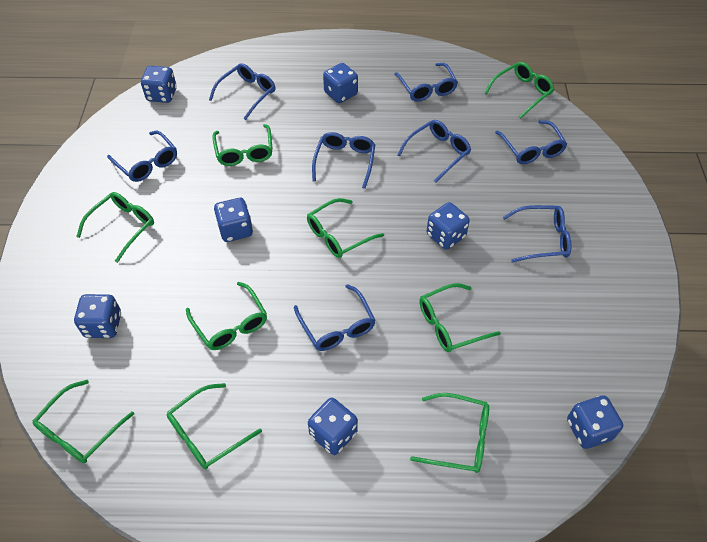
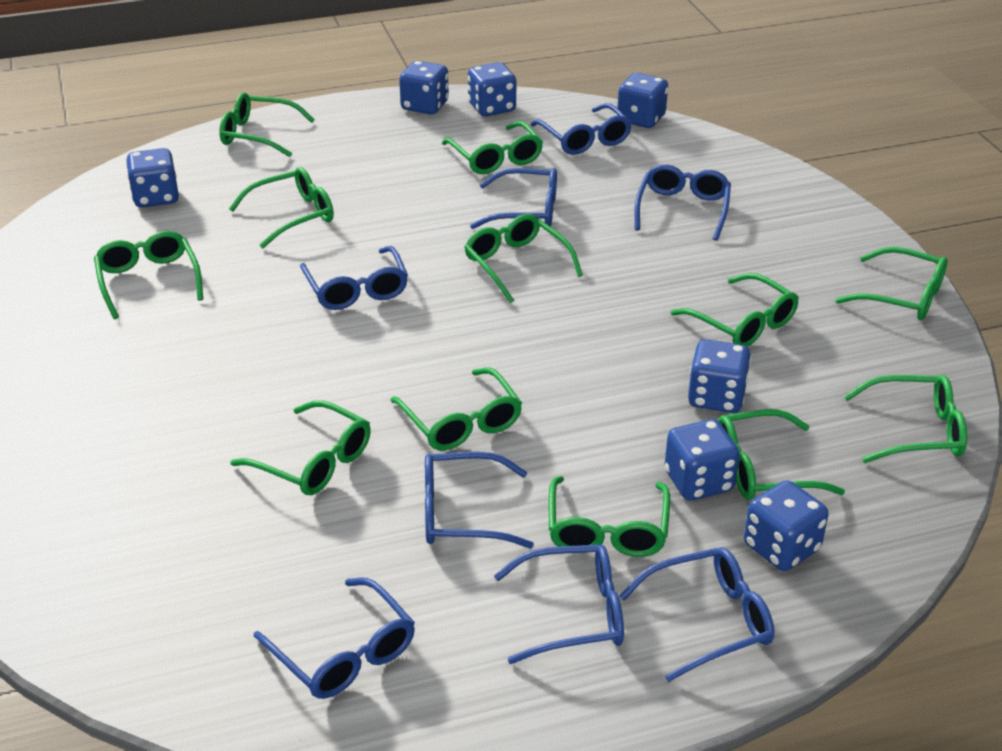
green glasses: [33,380,134,463] [76,192,154,263] [167,383,262,469] [186,282,267,350] [212,124,273,166] [307,198,384,258] [410,393,489,473] [419,283,501,352] [484,62,555,118] = 9 -> [94,231,203,319] [219,92,315,157] [229,167,334,248] [230,400,371,495] [391,367,522,450] [442,121,543,174] [464,214,583,303] [549,476,670,557] [671,273,799,347] [718,409,845,500] [835,247,948,320] [844,375,967,463] = 12

